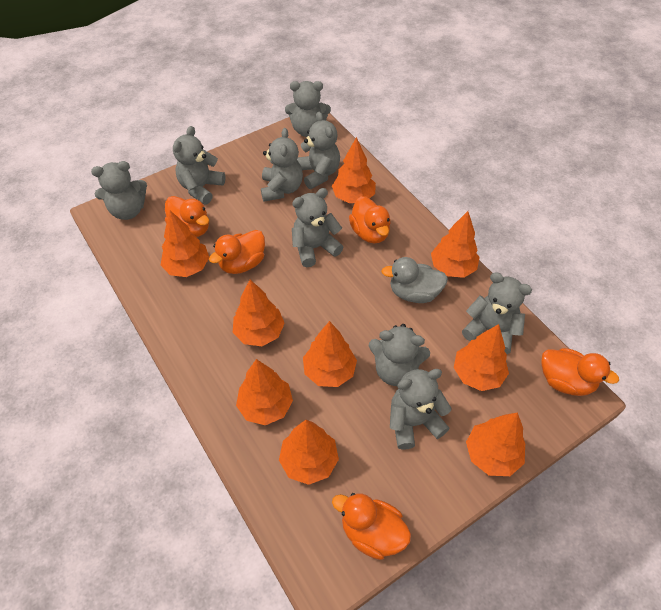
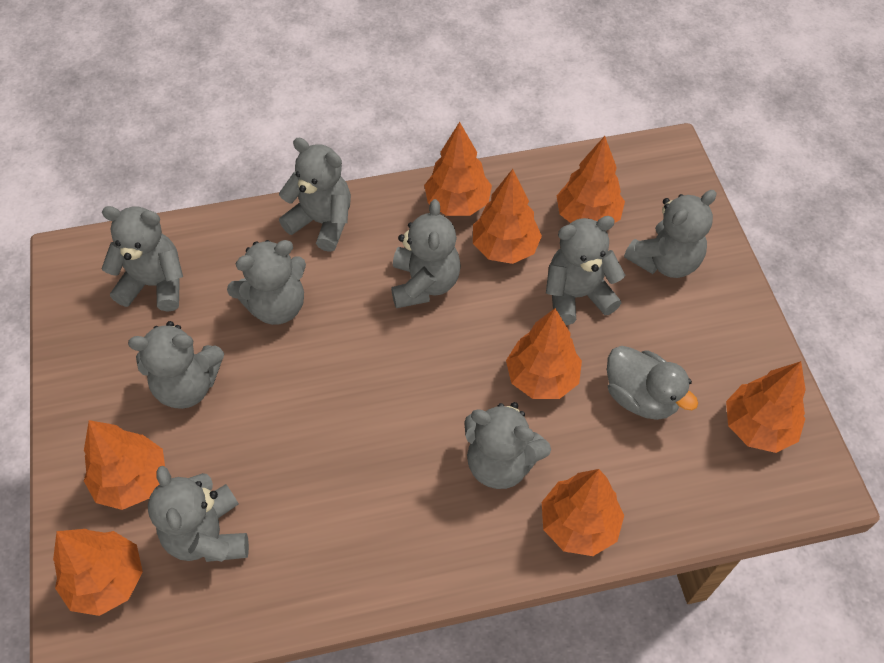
orange duck: [165,196,209,237] [209,230,265,274] [332,493,411,560] [349,196,391,243] [541,348,619,396] = 5 -> none = 0
orange tree: [161,210,209,277] [233,280,285,346] [236,359,293,425] [279,420,339,485] [303,321,357,387] [332,137,376,203] [431,211,480,278] [454,324,509,391] [466,412,525,476] = 9 -> [53,529,143,616] [84,420,165,510] [424,122,492,216] [473,169,542,264] [506,308,582,399] [542,469,624,556] [557,136,625,223] [726,361,806,453] = 8

